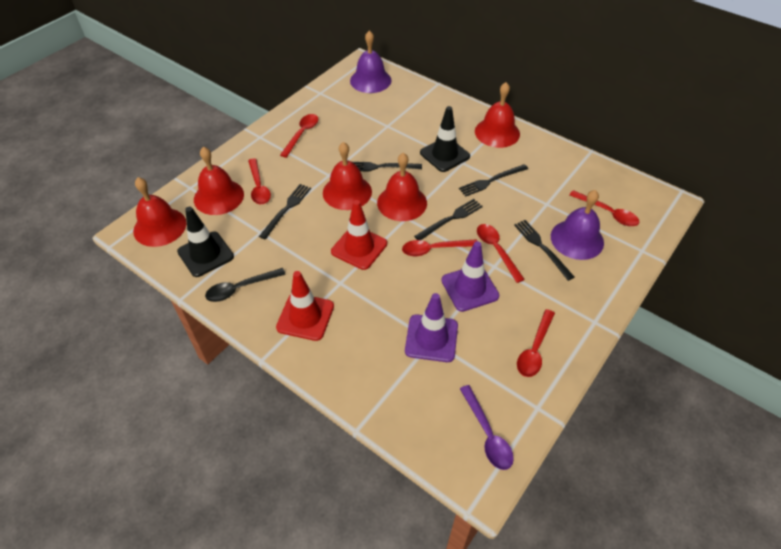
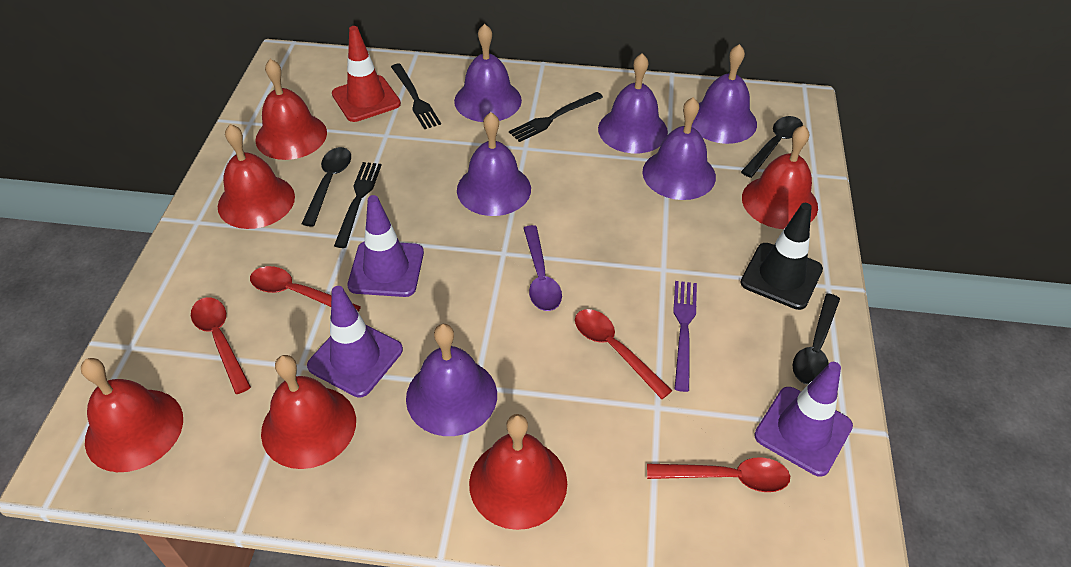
black fork: [259,184,311,240] [353,162,422,171] [414,199,483,240] [459,164,528,197] [514,220,574,281] = 5 -> [334,162,382,248] [391,63,441,129] [509,92,603,142] = 3
black spoon: [205,268,286,302] = 1 -> [302,147,351,227] [741,116,803,178] [792,293,840,385] = 3
black traffic cone: [177,207,234,277] [420,106,470,172] = 2 -> [740,203,823,310] = 1
purple bell: [350,30,392,93] [551,190,604,260] = 2 -> [406,324,497,436] [454,24,522,122] [457,112,531,216] [598,53,668,153] [642,97,716,200] [692,44,757,144] = 6
purple fork: none = 0 -> [673,281,697,392] = 1
purple traffic cone: [405,293,458,362] [441,241,499,312] = 2 -> [307,286,403,398] [348,195,424,297] [754,362,853,477] = 3
red bell: [133,177,187,247] [194,147,244,215] [323,142,372,210] [377,153,427,221] [475,82,520,148] = 5 -> [81,358,183,472] [217,124,295,229] [255,59,327,160] [261,355,356,469] [469,414,567,530] [742,125,818,229] = 6
red spoon: [248,158,271,204] [280,114,318,158] [402,239,477,256] [477,224,525,283] [517,309,555,377] [569,190,639,226] = 6 -> [191,297,251,394] [250,266,361,312] [575,309,673,399] [647,457,790,492] = 4
red traffic cone: [276,271,334,341] [331,200,387,270] = 2 -> [332,26,401,122] = 1

